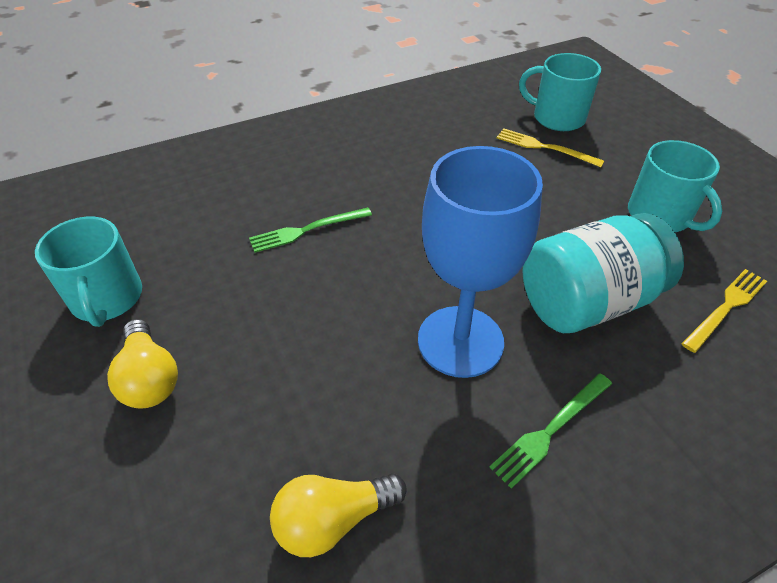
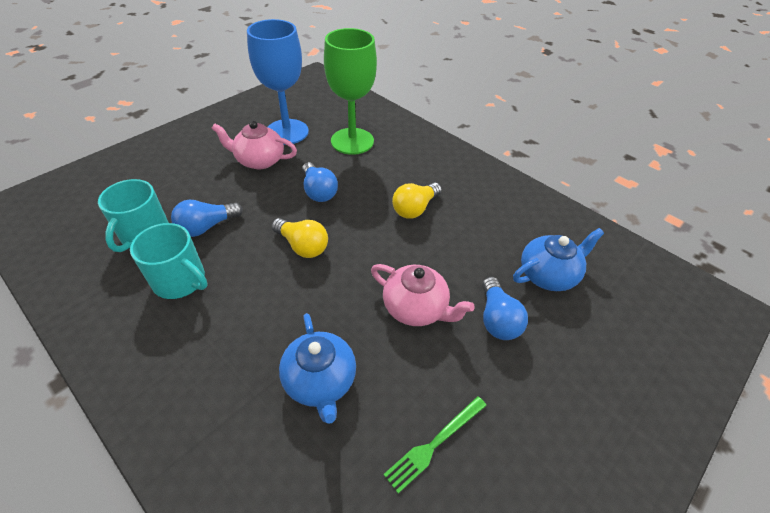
blue light bulb: none = 0 -> [171,200,243,237] [302,162,338,202] [482,277,528,340] = 3
blue teapot: none = 0 -> [279,313,356,424] [513,228,604,291] = 2
green fork: [249,207,372,253] [489,374,612,489] = 2 -> [384,396,487,494] = 1
green goblet: none = 0 -> [324,28,377,155] = 1
pink teapot: none = 0 -> [211,121,297,170] [371,264,475,326] = 2
turquoise jar: [522,213,684,333] = 1 -> none = 0
turquoise mug: [35,217,142,327] [519,53,601,131] [628,140,722,232] = 3 -> [98,179,169,252] [130,223,208,299] = 2
yellow fork: [497,128,604,167] [681,269,767,353] = 2 -> none = 0

